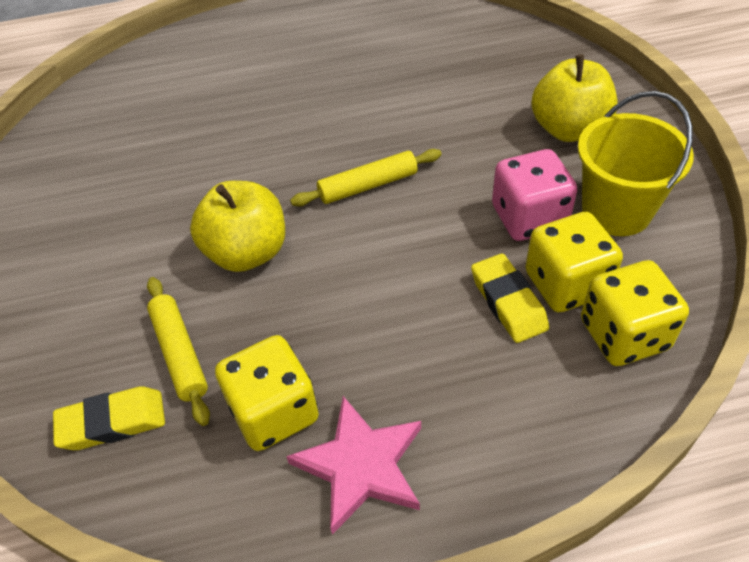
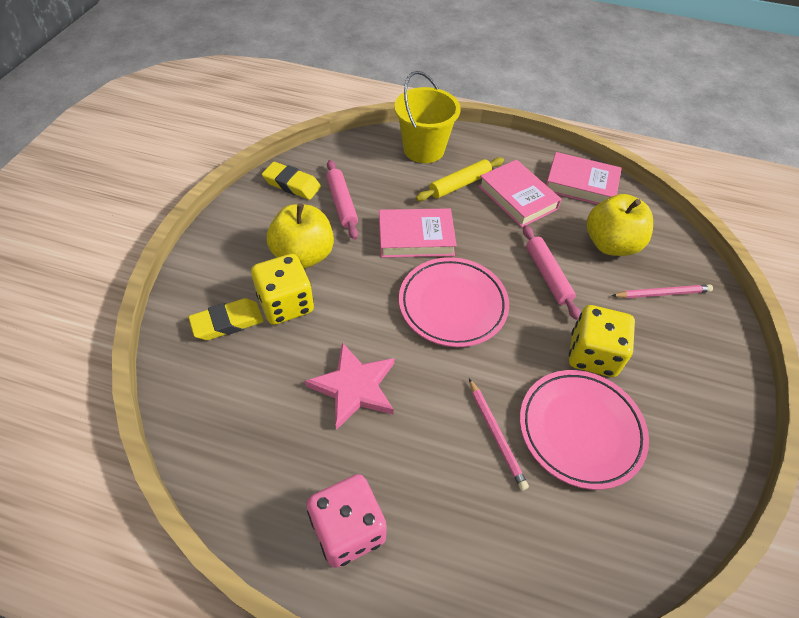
pink book: none = 0 -> [379,208,457,258] [478,160,562,227] [546,152,622,205] = 3
pink pencil: none = 0 -> [469,378,529,491] [611,284,713,298] = 2
pink plate: none = 0 -> [399,257,509,347] [520,370,649,490] = 2
pink rolling pin: none = 0 -> [326,160,358,240] [523,225,581,320] = 2
yellow dice: [215,335,319,451] [525,212,623,312] [581,260,689,366] = 3 -> [251,254,314,325] [569,305,635,377] = 2
yellow rolling pin: [147,277,210,426] [290,149,442,207] = 2 -> [416,157,504,201] = 1

